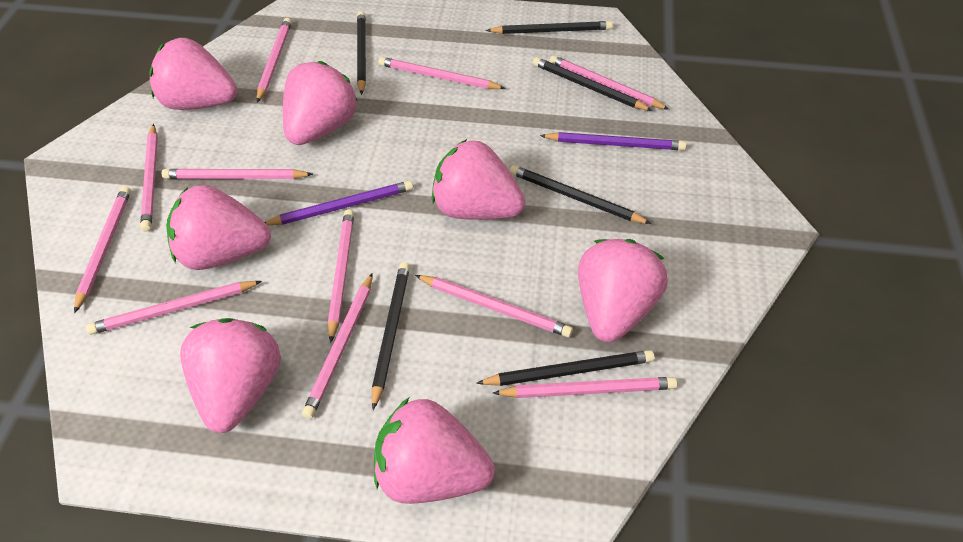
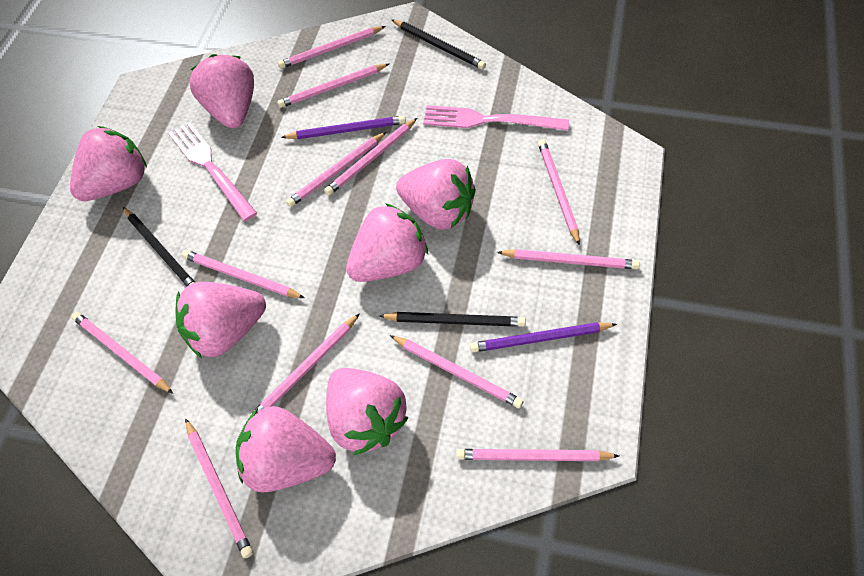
black pencil: [357,11,366,95] [372,262,410,410] [476,350,655,386] [486,21,613,34] [510,165,651,224] [533,57,653,111] = 6 -> [123,207,195,287] [379,312,526,327] [391,19,486,69] = 3
pink fork: none = 0 -> [168,122,257,221] [423,105,569,131] = 2
pink pencil: [74,186,131,313] [86,281,262,335] [140,124,158,231] [162,169,313,179] [257,18,292,103] [302,273,373,419] [328,209,354,343] [378,57,506,89] [415,275,573,337] [493,377,677,398] [549,55,670,110] = 11 -> [71,312,173,394] [182,250,305,298] [185,418,253,558] [250,313,360,416] [277,64,389,108] [278,26,386,69] [286,132,386,207] [324,118,417,196] [390,335,523,408] [456,449,619,461] [497,249,640,269] [538,139,580,246] = 12

